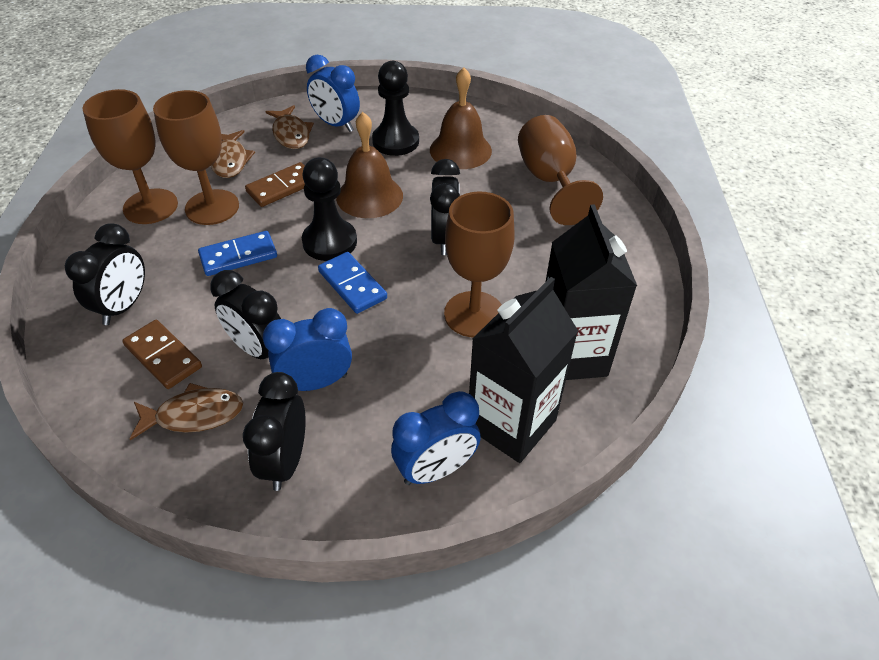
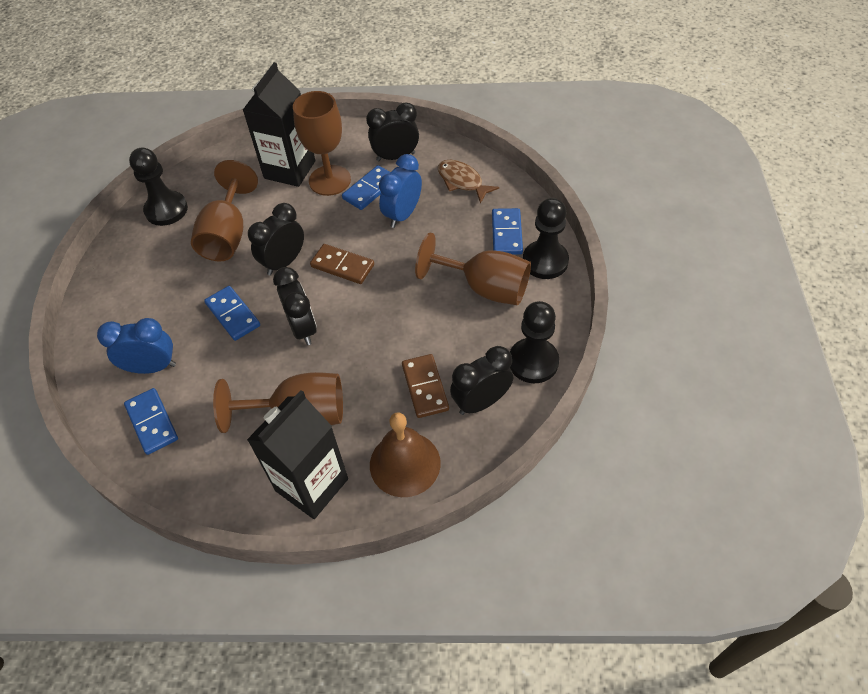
black pawn: [302,157,357,261] [372,61,419,156] = 2 -> [129,148,188,226] [510,301,559,383] [523,198,569,279] = 3
blue clock: [263,308,352,391] [306,55,360,132] [391,391,481,485] = 3 -> [97,318,176,374] [379,154,422,228] = 2
blue domino: [198,231,277,276] [318,252,387,314] = 2 -> [124,388,178,455] [204,286,260,341] [342,165,391,210] [492,208,523,255] = 4
brown bell: [336,112,403,218] [430,67,492,169] = 2 -> [370,412,441,497] = 1
brown fish: [130,383,243,441] [210,130,255,178] [265,105,314,149] = 3 -> [438,160,499,204] = 1

